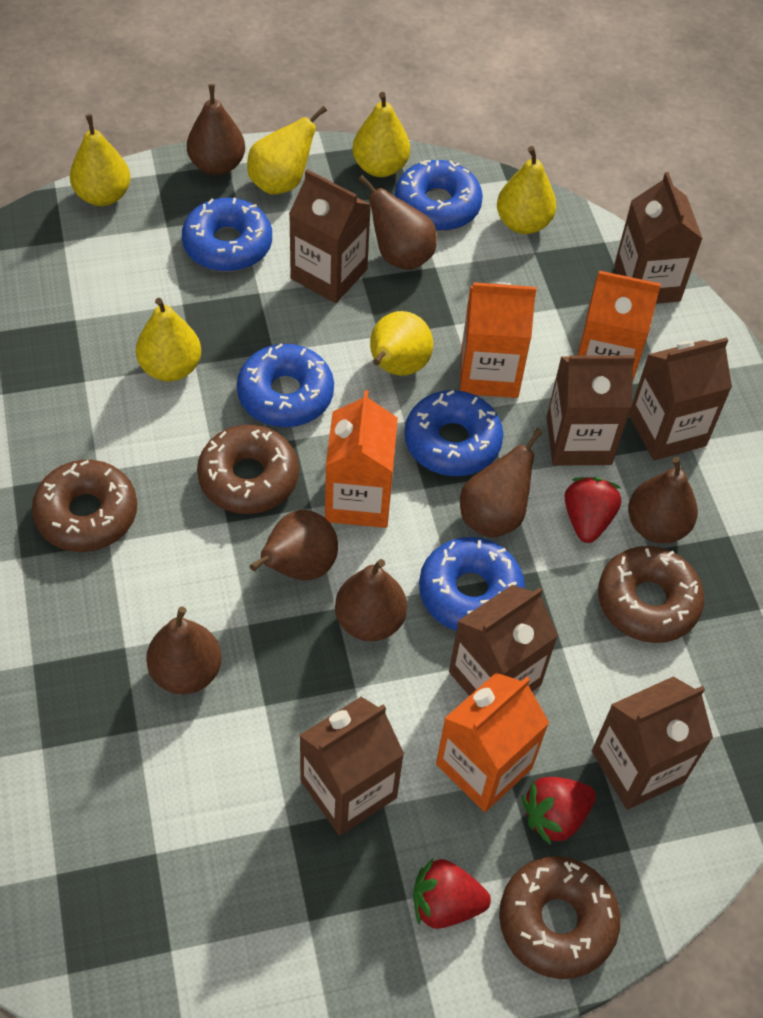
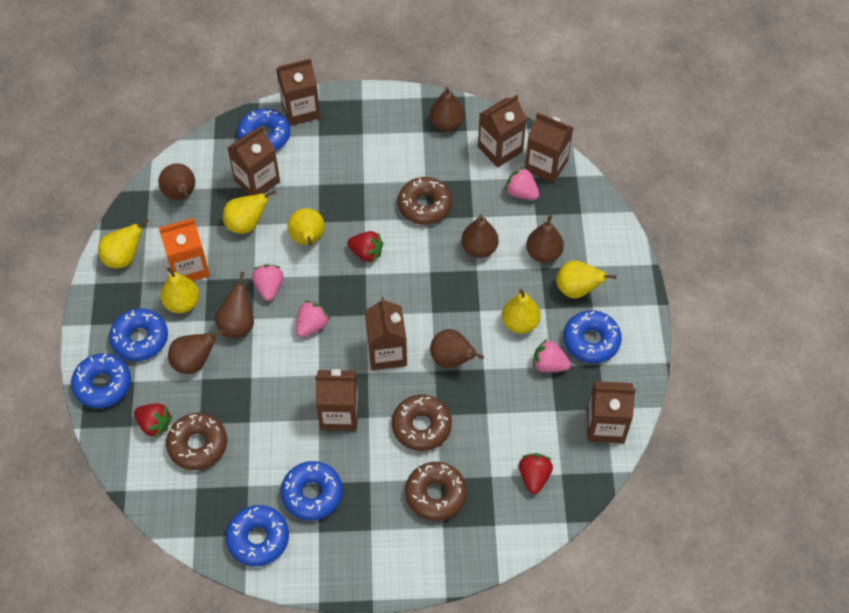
blue donut: [182,198,272,272] [237,344,334,427] [395,160,483,231] [404,390,503,476] [419,537,525,631] = 5 -> [71,353,131,408] [109,308,168,361] [226,505,289,566] [237,109,290,151] [281,461,343,521] [563,310,622,363] = 6
orange carton: [325,390,398,528] [436,673,549,812] [460,282,537,398] [577,271,661,380] = 4 -> [159,218,210,281] = 1
pink strawberry: none = 0 -> [252,264,284,301] [296,300,330,337] [505,167,539,200] [533,339,571,372] = 4

